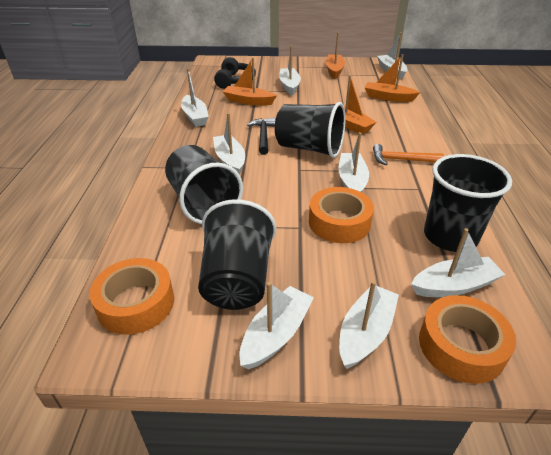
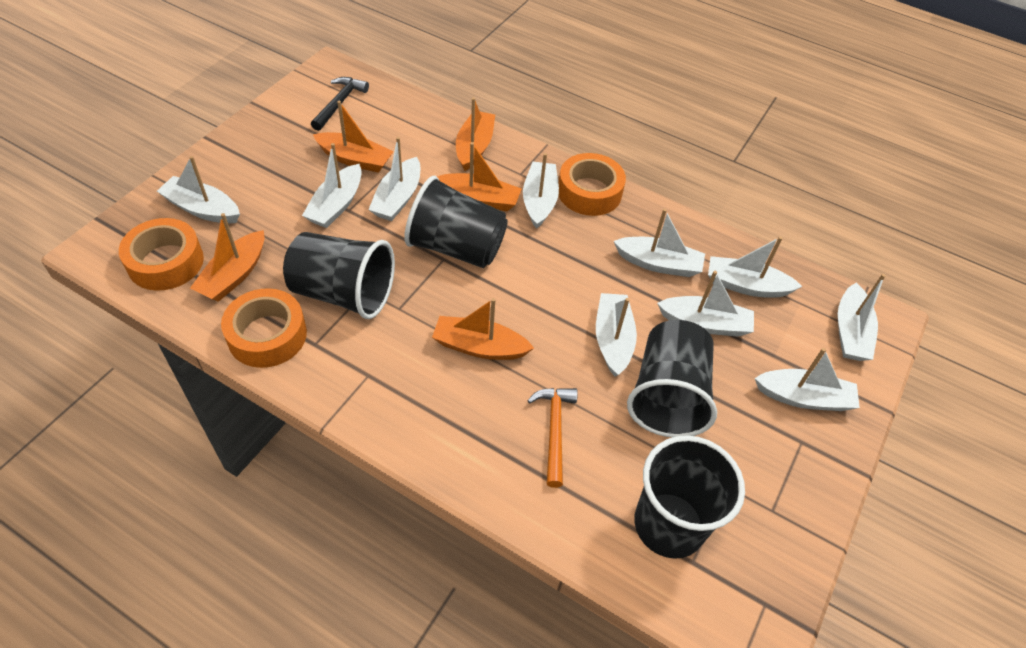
black headphones: [214,57,256,89] = 1 -> none = 0
orange boat: [223,58,277,105] [325,32,345,79] [328,75,377,134] [365,54,420,102] = 4 -> [190,213,264,302] [313,101,394,173] [432,298,534,360] [437,142,521,211] [456,97,495,171] = 5
white boat: [181,68,209,127] [213,113,245,175] [239,282,314,369] [279,46,301,95] [339,132,369,192] [339,281,399,369] [377,32,408,79] [411,228,505,297] = 8 -> [157,156,240,224] [302,143,362,228] [368,137,420,221] [523,153,559,229] [596,293,637,376] [614,209,705,277] [657,271,754,337] [708,236,802,298] [755,348,860,411] [838,274,886,361] = 10

